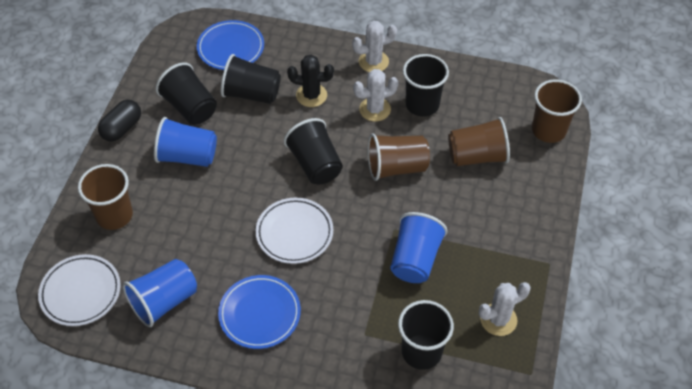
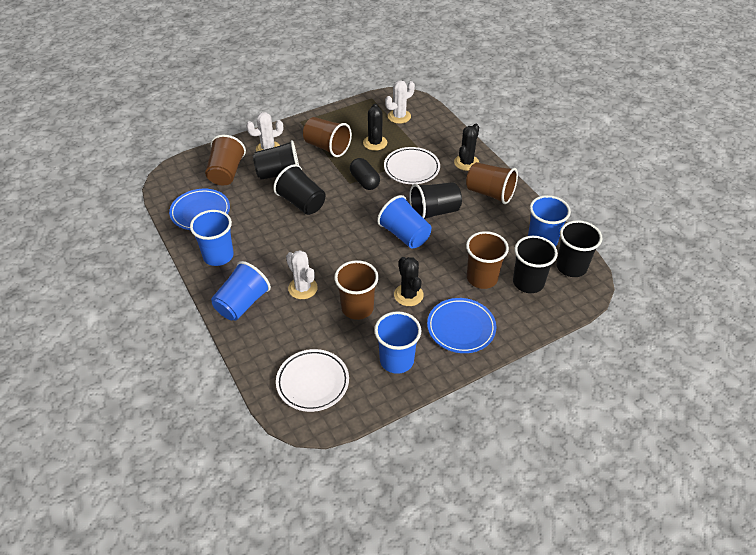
black cactus: [287,55,334,107] = 1 -> [363,103,387,151] [394,257,424,306] [454,124,479,171] = 3
blue cup: [123,259,197,327] [154,117,217,167] [390,212,448,283] = 3 -> [190,210,234,266] [211,261,271,320] [374,311,422,374] [377,195,431,248] [528,195,571,246] = 5
brown cup: [78,164,133,230] [368,134,430,181] [448,117,510,166] [532,79,582,143] = 4 -> [205,135,246,185] [303,117,352,157] [334,260,379,320] [466,162,518,204] [466,231,509,289] = 5

